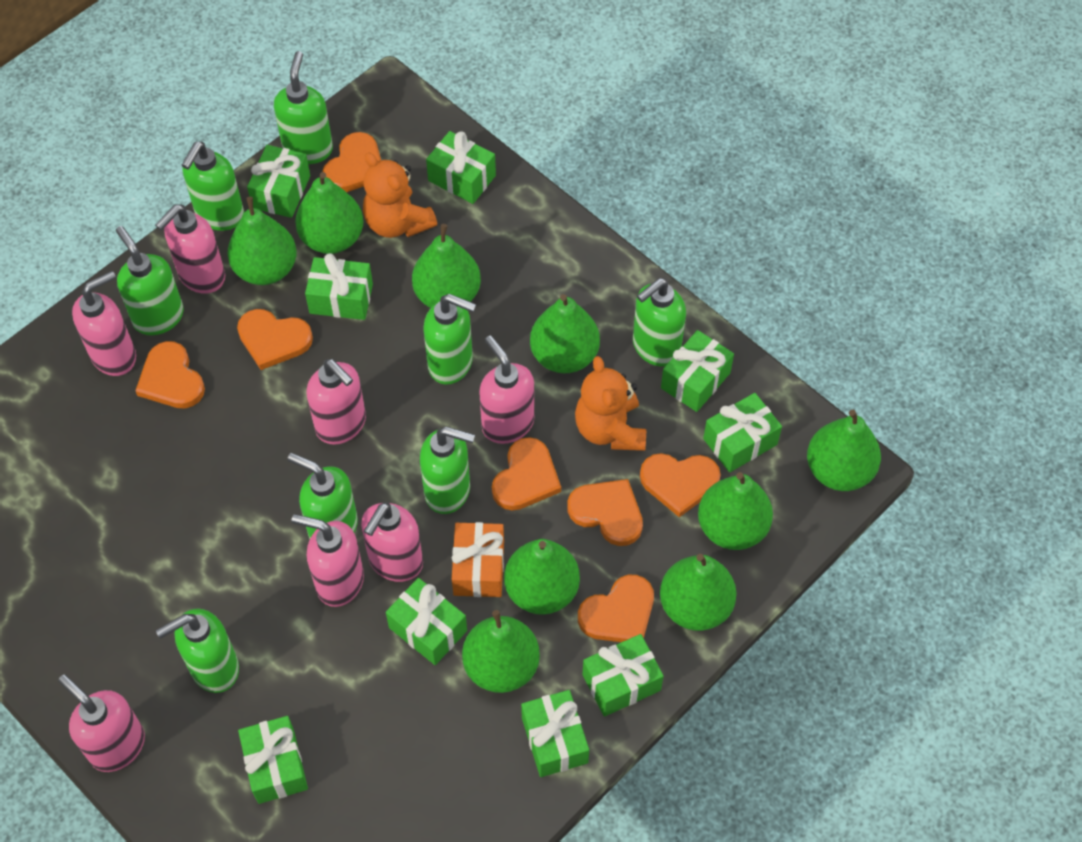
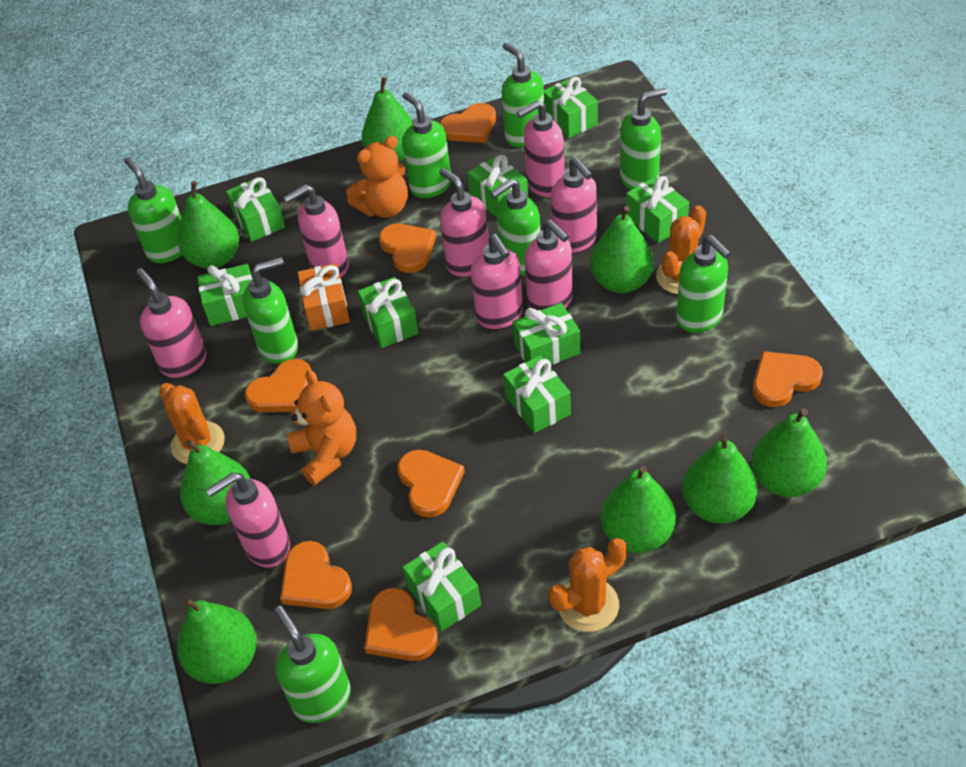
green pear: [227,197,297,285] [295,172,363,254] [412,224,481,308] [462,610,540,693] [504,539,580,615] [530,294,600,373] [660,554,737,631] [698,472,773,550] [807,410,881,491] = 9 -> [177,598,257,684] [178,181,239,269] [180,440,251,525] [362,77,412,162] [590,206,654,293] [600,466,676,553] [682,434,758,524] [751,408,827,497] = 8
orange cactus: none = 0 -> [159,383,225,464] [548,538,627,632] [656,205,706,294] = 3
pink soap dispenser: [58,674,145,772] [72,271,136,376] [155,205,225,294] [292,514,364,607] [307,359,366,445] [361,502,423,582] [479,335,534,444] = 7 -> [136,268,207,378] [206,473,290,568] [283,184,349,278] [439,168,489,277] [471,234,523,329] [517,100,565,197] [524,219,573,310] [551,157,597,253] = 8

